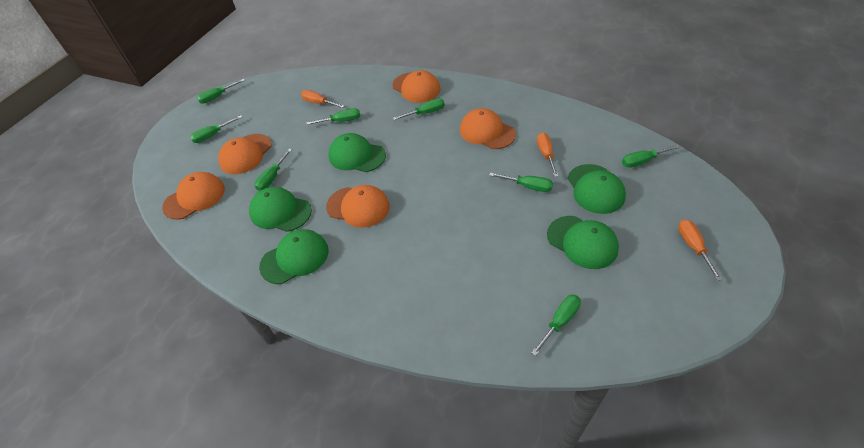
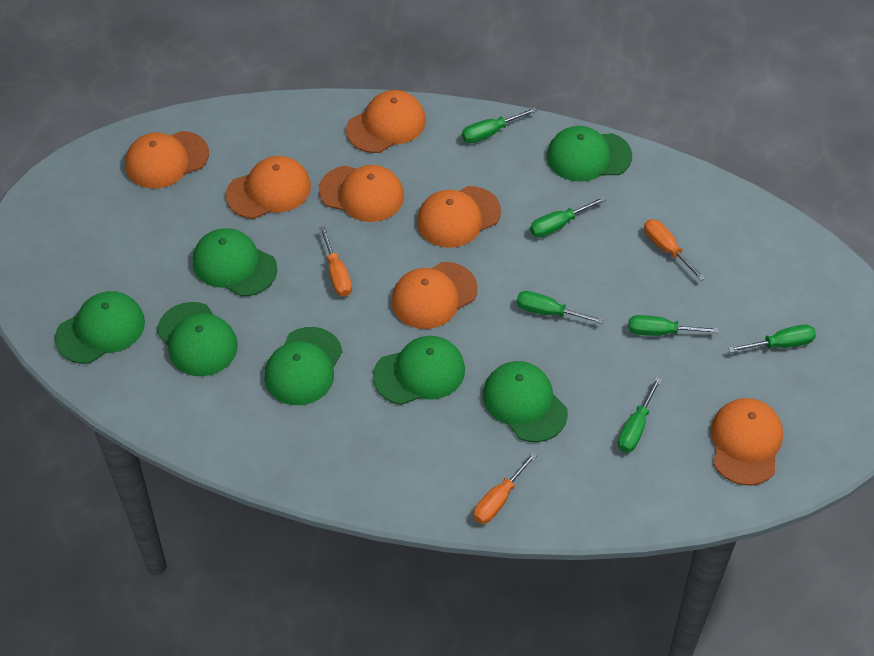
green cap: [249,187,312,232] [259,229,329,284] [328,133,386,172] [547,216,619,269] [567,164,626,214] = 5 -> [55,291,145,364] [157,302,238,376] [193,228,277,297] [264,327,343,405] [373,336,465,405] [483,361,568,442] [547,126,632,182] = 7
green screwdriver: [190,115,242,143] [197,79,245,103] [255,149,292,191] [306,108,360,125] [393,98,445,120] [489,173,553,192] [531,295,581,356] [622,145,680,168] = 8 -> [462,108,537,143] [516,291,604,324] [530,197,606,238] [618,377,662,452] [628,315,719,336] [728,325,816,353] = 6
orange cap: [162,172,225,220] [218,134,272,174] [326,185,390,228] [392,70,441,103] [460,108,516,149] = 5 -> [125,131,209,189] [226,156,311,219] [319,165,404,222] [346,90,426,153] [391,262,478,329] [417,186,501,248] [711,398,783,485] = 7

